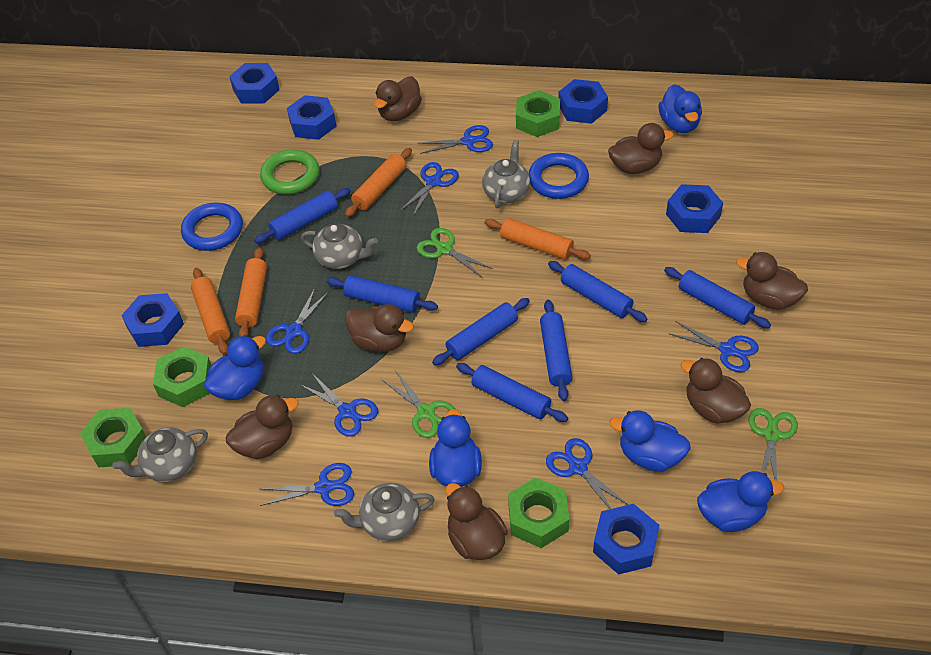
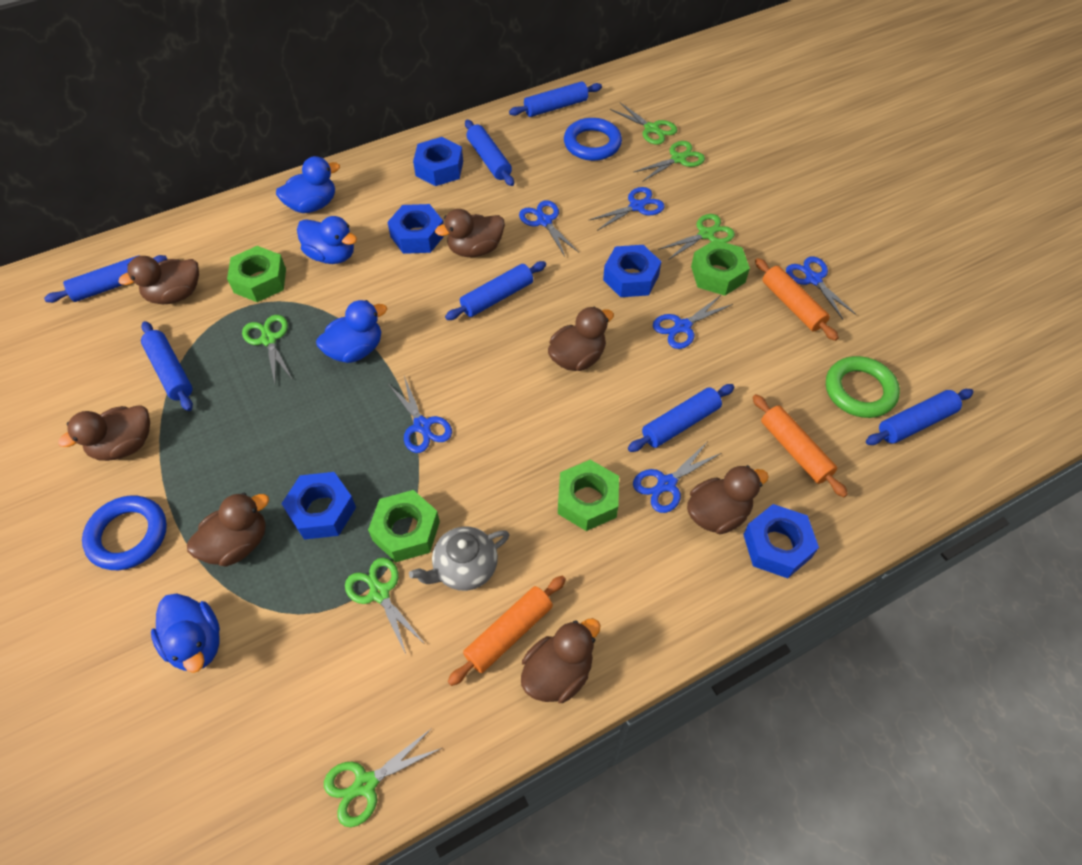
blue duck: [204,335,266,400] [429,409,482,487] [609,410,691,472] [658,84,702,133] [697,471,784,532] = 5 -> [151,593,220,673] [276,156,340,213] [297,216,357,264] [316,300,387,363] = 4
blue nut: [121,293,184,347] [229,63,280,103] [287,95,337,140] [558,79,608,124] [593,504,659,575] [666,184,723,233] = 6 -> [281,472,356,540] [387,204,444,254] [413,137,463,186] [603,245,661,297] [743,504,819,578] = 5
blue scissors: [260,463,354,506] [266,288,329,354] [299,372,378,436] [400,162,459,217] [418,125,493,154] [546,438,628,509] [668,321,759,372] = 7 -> [389,376,452,453] [519,200,579,257] [590,187,665,231] [633,441,721,513] [653,295,733,349] [786,256,857,319] = 6
green scissors: [381,370,455,438] [417,228,493,278] [748,408,798,480] = 3 -> [242,315,293,383] [324,728,442,827] [345,558,425,654] [610,102,677,145] [633,141,705,182] [658,214,735,260] = 6
grey teapot: [112,427,208,482] [301,223,378,269] [334,483,435,541] [482,140,530,209] = 4 -> [409,526,509,591] = 1
orange rolling pin: [191,268,230,355] [235,247,267,337] [345,148,412,217] [484,218,591,260] = 4 -> [448,576,566,686] [752,394,848,497] [755,258,839,341] = 3

